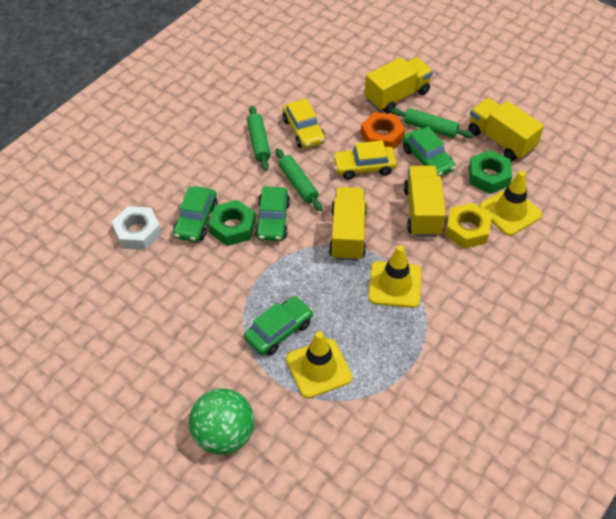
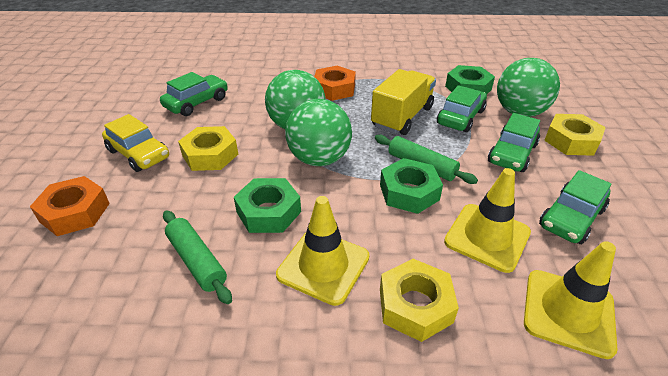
green ball: [189,388,254,455] = 1 -> [265,70,326,129] [285,99,352,166] [497,58,560,117] = 3
green nut: [209,200,256,246] [469,150,512,194] = 2 -> [234,178,301,233] [380,158,443,214] [445,65,495,94] = 3
green rolling pin: [247,106,271,171] [275,148,322,211] [390,108,474,138] = 3 -> [163,210,232,304] [375,135,478,184] = 2
orange nut: [361,112,405,150] = 1 -> [30,176,110,236] [314,66,356,101] = 2
white nut: [112,206,161,250] = 1 -> none = 0
yellow car: [282,99,325,149] [332,140,397,180] = 2 -> [102,114,169,172] = 1
yellow nut: [445,203,492,249] = 1 -> [178,126,238,171] [380,259,459,342] [544,114,606,156] = 3
yellow truck: [329,187,367,261] [364,57,433,113] [403,166,446,237] [468,98,544,161] = 4 -> [371,69,436,135] = 1

